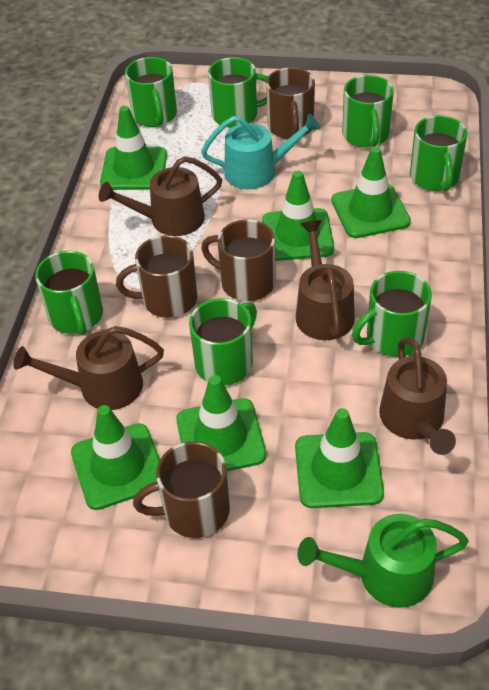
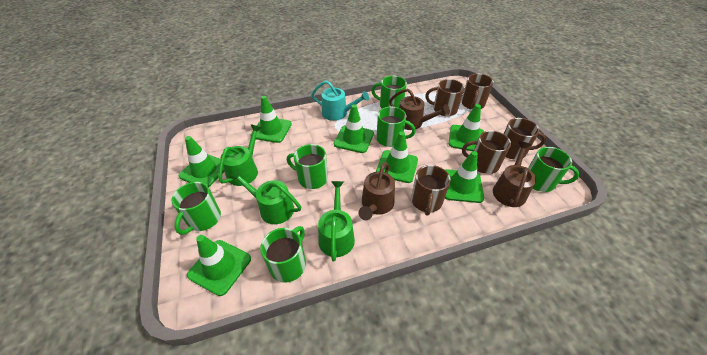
brown mug: [116,235,197,318] [133,441,230,538] [201,219,276,301] [266,67,315,139] = 4 -> [411,165,451,216] [425,79,464,116] [461,74,494,110] [462,131,511,174] [504,118,546,160] = 5
brown watering can: [14,326,164,410] [99,156,222,236] [296,220,355,340] [379,337,456,455] = 4 -> [359,162,395,220] [389,89,450,130] [493,142,536,207] = 3
green mug: [35,251,103,335] [125,57,177,127] [189,298,257,385] [208,57,268,128] [342,75,394,148] [352,271,432,357] [410,115,467,191] = 7 -> [171,182,221,235] [260,226,306,283] [287,144,328,189] [371,76,407,108] [376,107,416,147] [528,147,579,192] = 6
green traffic cone: [71,405,160,510] [100,106,167,190] [176,375,266,471] [262,170,334,261] [295,408,384,508] [331,146,411,238] = 6 -> [178,136,224,187] [187,235,251,296] [251,96,292,143] [334,104,374,153] [376,132,418,183] [445,151,484,203] [449,104,485,151] = 7
green watering can: [297,514,469,608] = 1 -> [218,124,261,186] [230,169,301,224] [318,181,355,262] = 3

